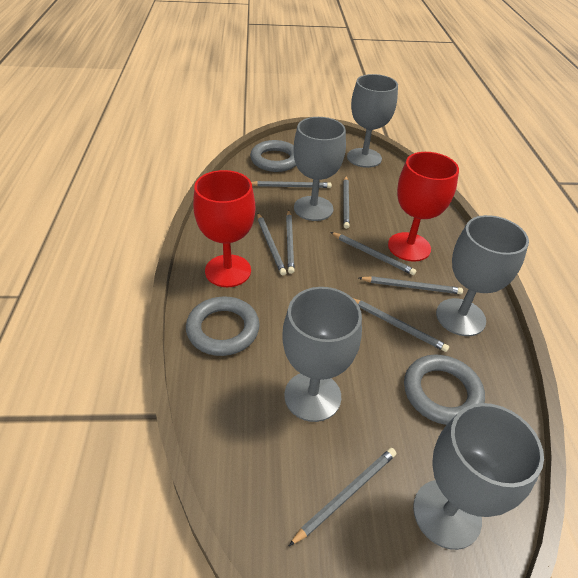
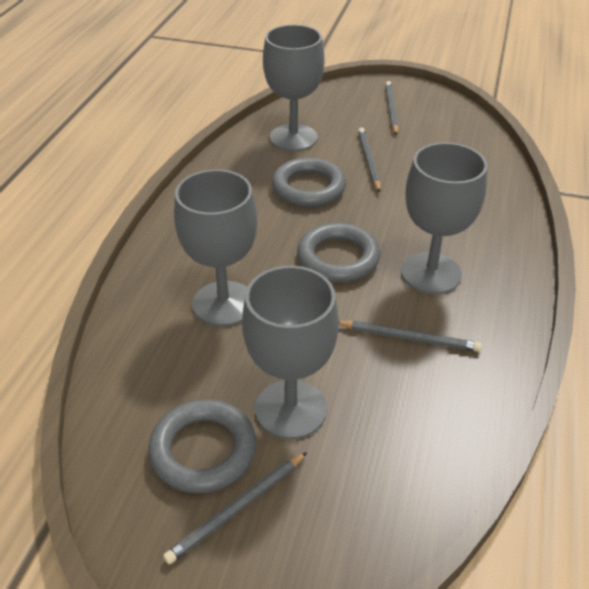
grey goblet: [282,287,362,422] [293,117,346,221] [347,74,398,168] [413,403,544,550] [436,215,529,336] = 5 -> [174,169,258,326] [242,266,339,439] [263,25,325,151] [401,142,488,294] = 4
grey pencil: [251,181,332,188] [257,213,287,275] [286,210,294,274] [289,448,396,546] [330,232,416,275] [343,176,350,229] [353,298,449,352] [359,276,463,294] = 8 -> [163,452,307,565] [339,320,482,352] [358,127,381,192] [385,81,399,135] = 4
red goblet: [193,170,255,287] [388,152,459,262] = 2 -> none = 0

